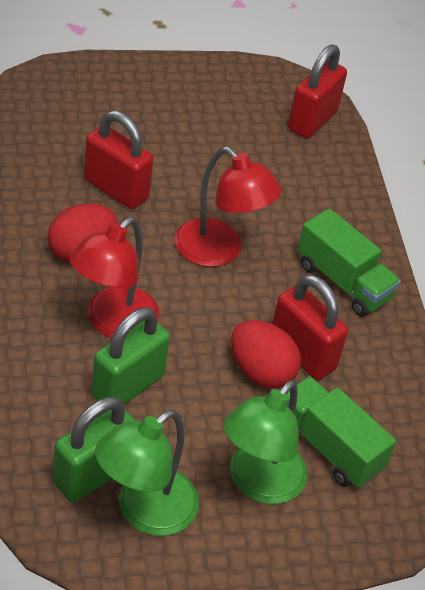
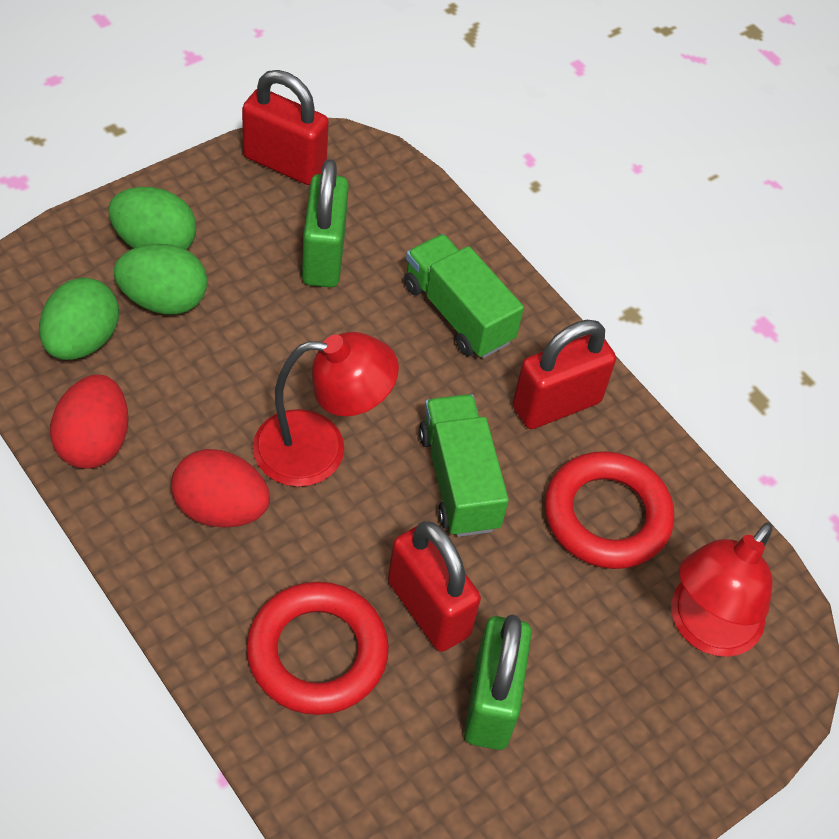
green egg: none = 0 -> [39,278,119,360] [108,187,196,250] [114,244,207,315] = 3
green lamp: [95,410,199,536] [223,380,308,504] = 2 -> none = 0
red ring: none = 0 -> [246,582,389,715] [545,451,674,569] = 2

